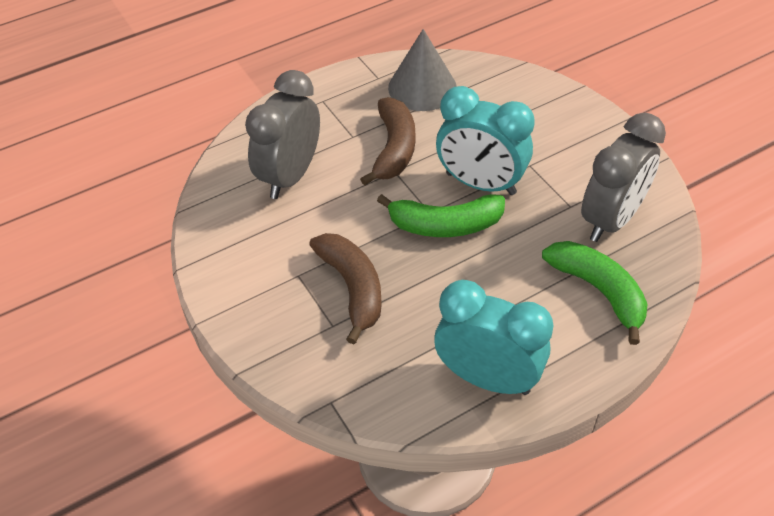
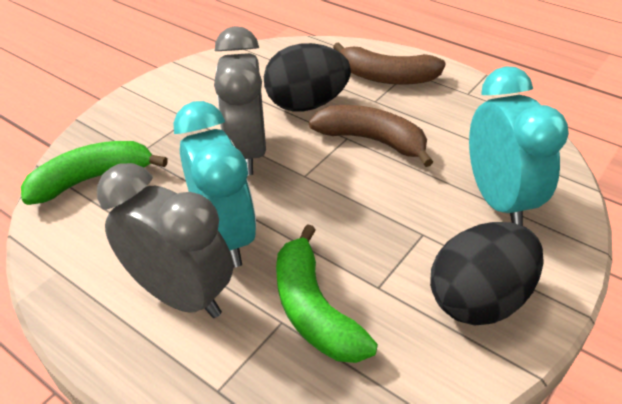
black egg: none = 0 -> [264,43,351,111] [430,222,544,325] = 2
grey cone: [388,29,457,111] = 1 -> none = 0

